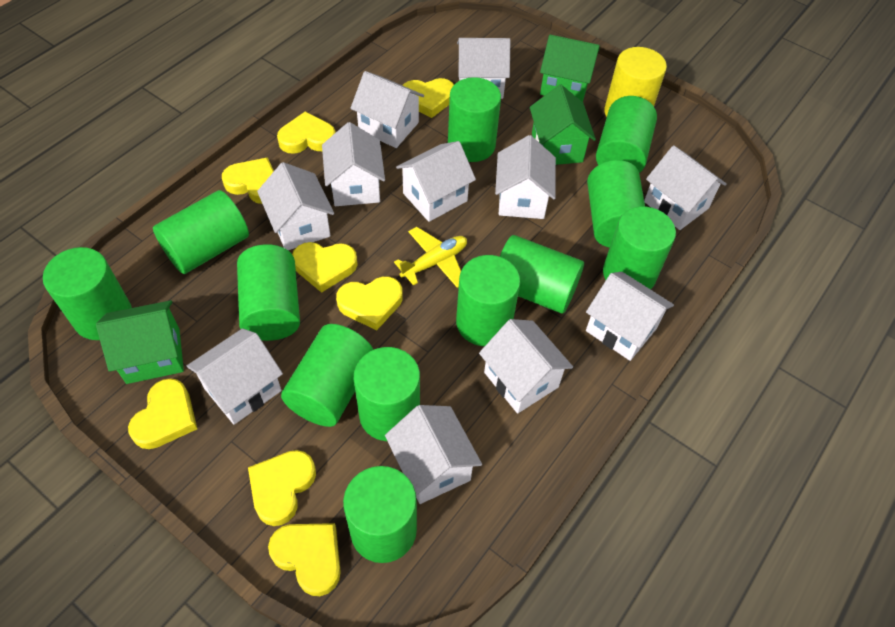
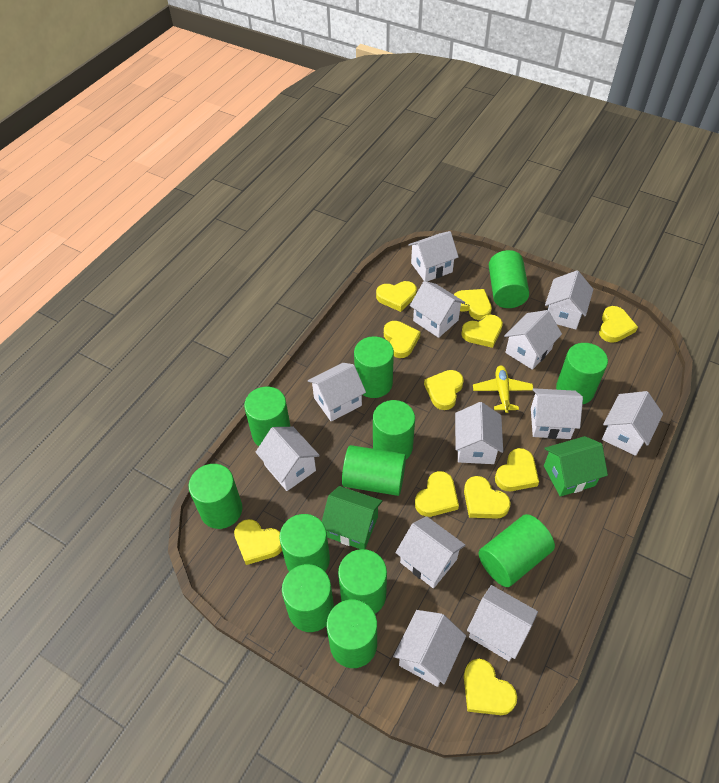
green house: [96,300,184,384] [530,85,596,165] [540,35,600,102] = 3 -> [322,486,382,549] [544,436,608,497] = 2
white house: [187,328,283,425] [257,162,334,250] [322,122,385,206] [350,71,424,148] [385,405,482,504] [396,141,476,222] [457,38,511,99] [479,319,573,414] [495,135,556,219] [586,272,674,361] [644,145,727,230] = 11 -> [256,427,320,491] [308,363,366,422] [393,610,466,687] [395,516,465,588] [408,231,459,281] [410,281,465,338] [455,402,503,464] [467,585,538,661] [504,310,562,370] [531,388,583,439] [545,270,593,329] [602,391,663,456] = 12
yellow cylinder: [604,47,667,117] = 1 -> none = 0
yellow heart: [128,378,197,449] [222,157,274,204] [248,450,316,526] [268,523,341,596] [277,111,336,154] [292,242,358,293] [336,276,403,330] [402,78,454,118] = 8 -> [234,519,282,565] [376,281,417,312] [384,321,421,358] [415,471,459,517] [424,370,464,410] [454,289,492,320] [461,314,503,348] [464,476,511,519] [464,659,517,715] [495,448,539,491] [599,306,638,343] = 11

